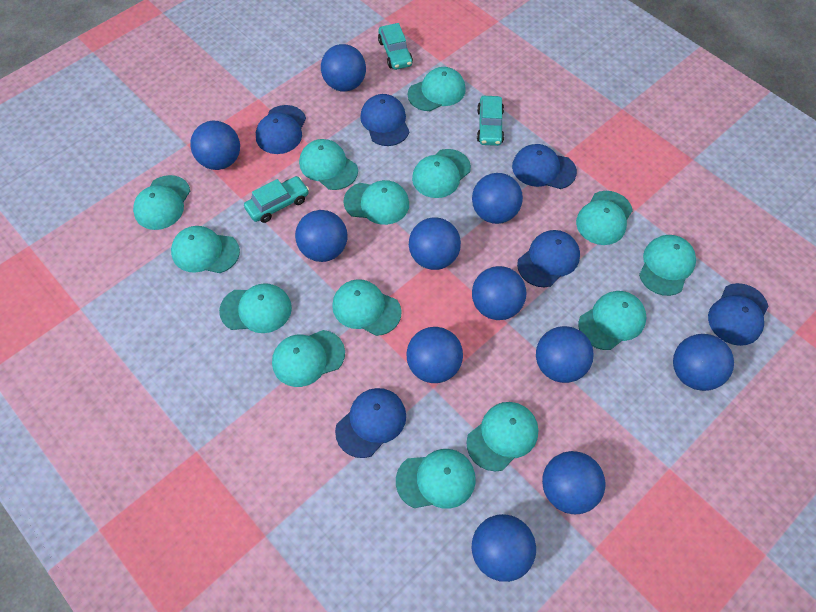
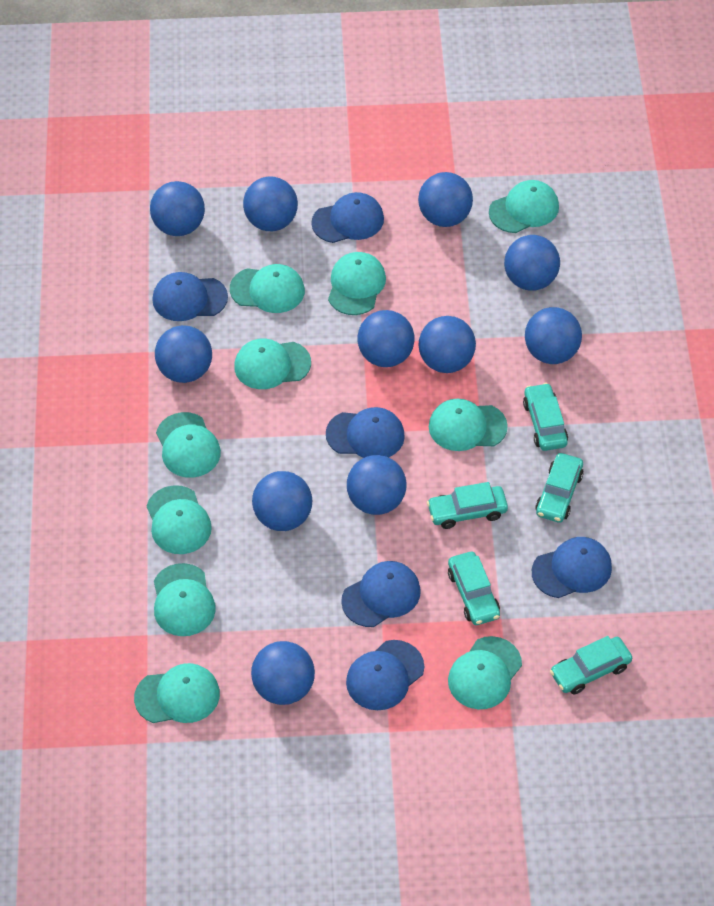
turquoise cap: [133,175,190,230] [171,226,240,273] [219,283,292,333] [272,330,345,387] [299,139,358,190] [332,279,402,336] [343,180,409,225] [396,449,476,509] [408,67,466,111] [412,149,471,198] [466,402,538,471] [576,191,633,245] [578,291,647,350] [639,235,696,296] = 14 -> [134,663,220,723] [147,485,212,554] [154,563,216,636] [156,412,221,478] [230,264,305,313] [234,339,311,389] [328,252,386,315] [429,399,508,451] [448,636,522,709] [489,180,559,233] = 10
turquoise car: [244,176,309,223] [378,23,413,70] [477,96,504,146] = 3 -> [427,482,508,529] [448,552,500,625] [523,383,568,451] [535,453,584,523] [550,636,632,694] = 5

